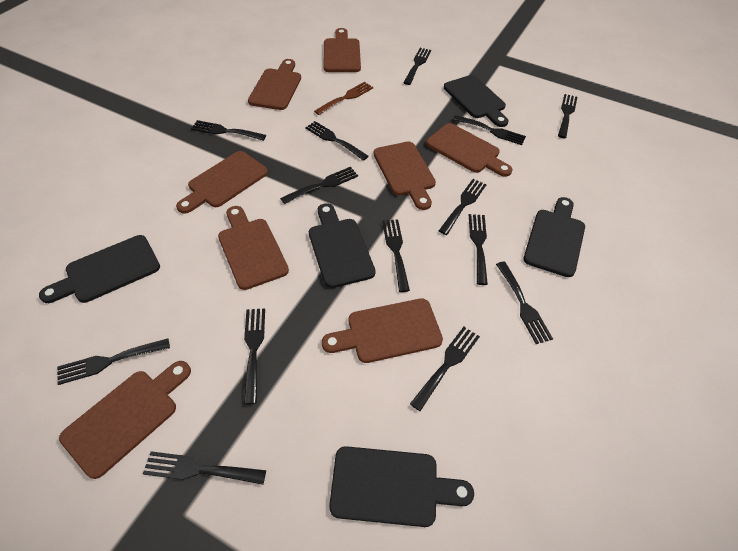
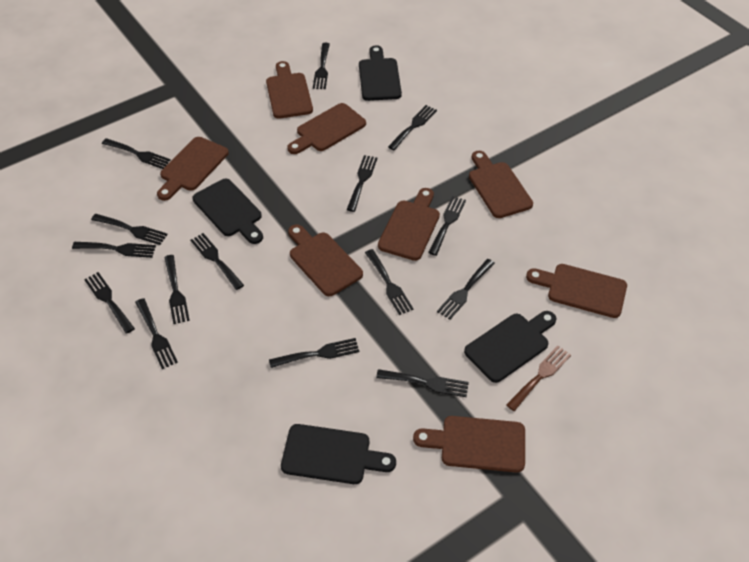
black cutting board: [39,235,160,303] [309,203,376,288] [329,446,474,527] [444,75,508,127] [524,197,585,277] = 5 -> [193,179,263,244] [281,424,396,484] [359,45,402,101] [464,311,556,383] = 4
black fork: [57,339,170,385] [143,451,266,485] [191,120,266,141] [244,308,265,404] [280,167,358,204] [305,121,369,161] [382,219,410,292] [403,48,431,85] [410,327,480,411] [439,179,487,235] [452,115,526,145] [469,214,488,285] [496,261,553,344] [558,94,577,138] = 14 -> [72,242,156,258] [84,272,135,334] [91,214,168,245] [102,138,171,169] [135,298,178,369] [164,255,190,324] [190,233,244,290] [269,338,359,368] [313,43,330,89] [347,155,378,212] [365,249,414,315] [376,369,469,397] [388,105,437,150] [428,196,466,256] [437,259,495,320] = 15

